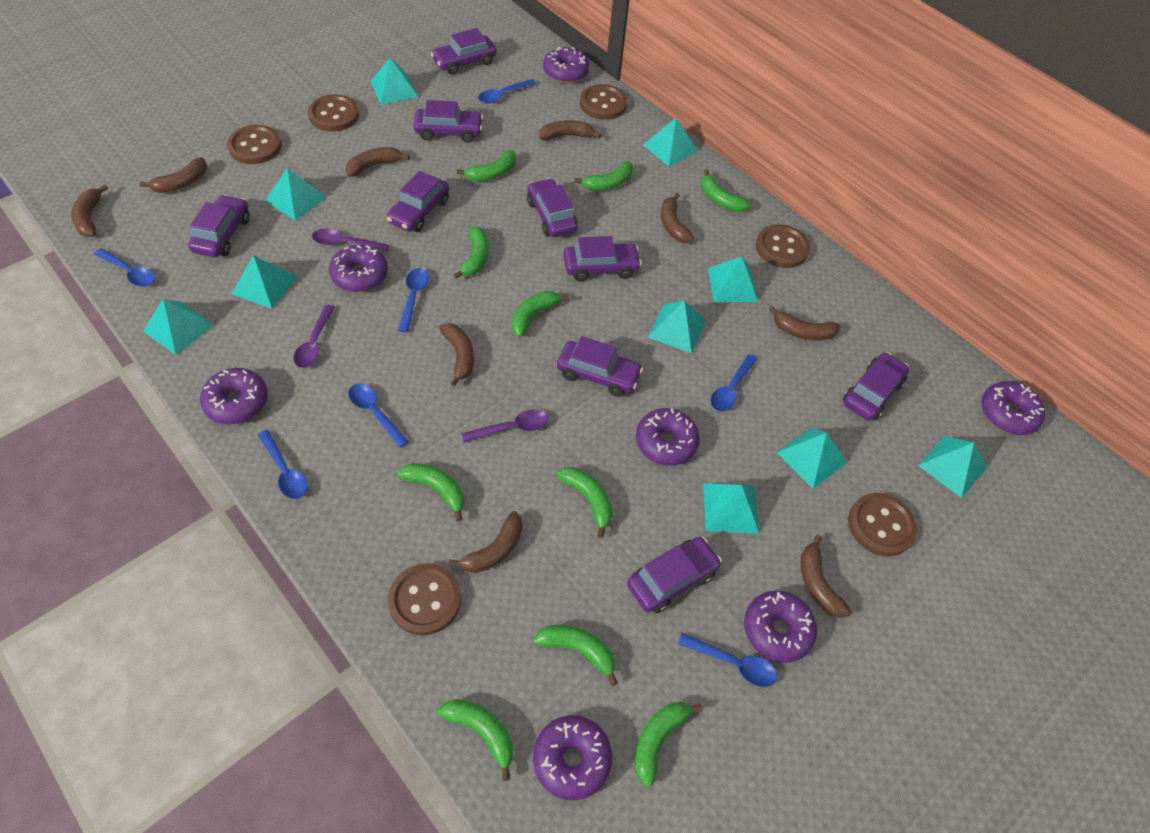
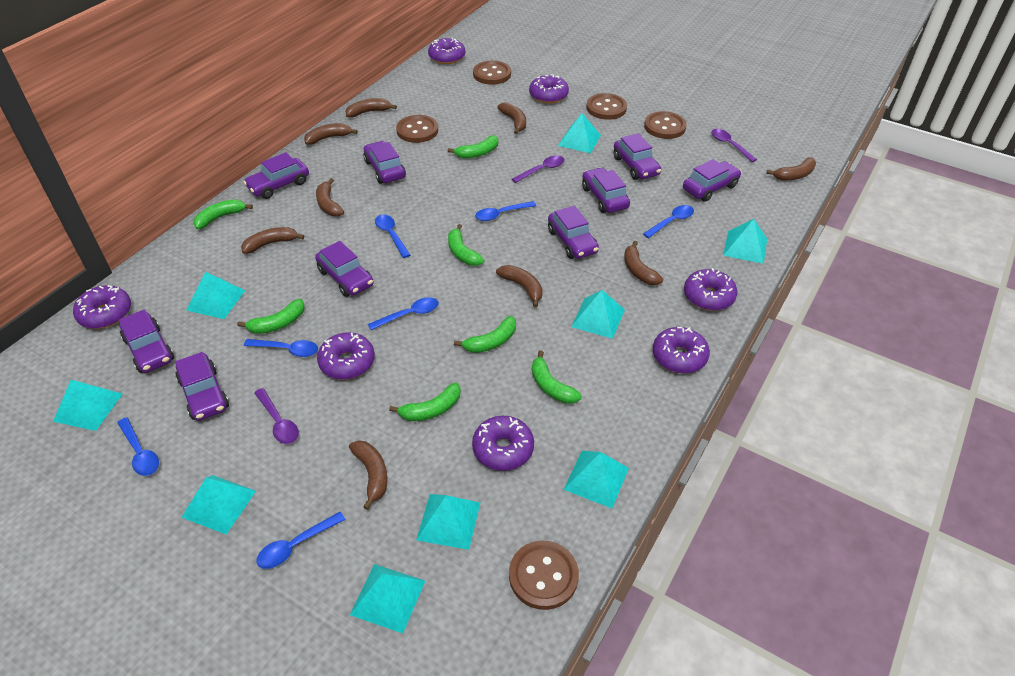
brown button: [227,125,282,164] [308,94,359,132] [388,563,461,635] [580,84,628,120] [756,224,810,268] [848,493,917,556] = 6 -> [396,115,438,143] [473,61,511,85] [509,540,579,610] [586,93,627,120] [644,111,687,139] = 5
green banana: [397,463,464,522] [438,699,513,781] [454,226,489,278] [457,150,516,181] [512,291,569,337] [533,625,618,686] [557,467,613,538] [574,161,633,191] [635,702,702,787] [701,169,751,212] = 10 -> [193,199,253,229] [237,299,305,334] [389,383,461,421] [448,135,498,158] [448,224,484,266] [454,316,516,353] [532,351,582,404] = 7
turquoise pyramid: [143,299,214,355] [231,255,297,309] [265,168,327,221] [371,58,418,105] [643,118,698,167] [648,301,706,353] [703,483,759,534] [708,256,758,302] [777,427,848,488] [918,436,988,498] = 10 -> [53,380,122,431] [182,475,256,534] [186,272,246,319] [350,564,425,633] [416,494,480,550] [558,113,601,153] [563,451,629,508] [571,290,625,339] [723,219,767,264] = 9

